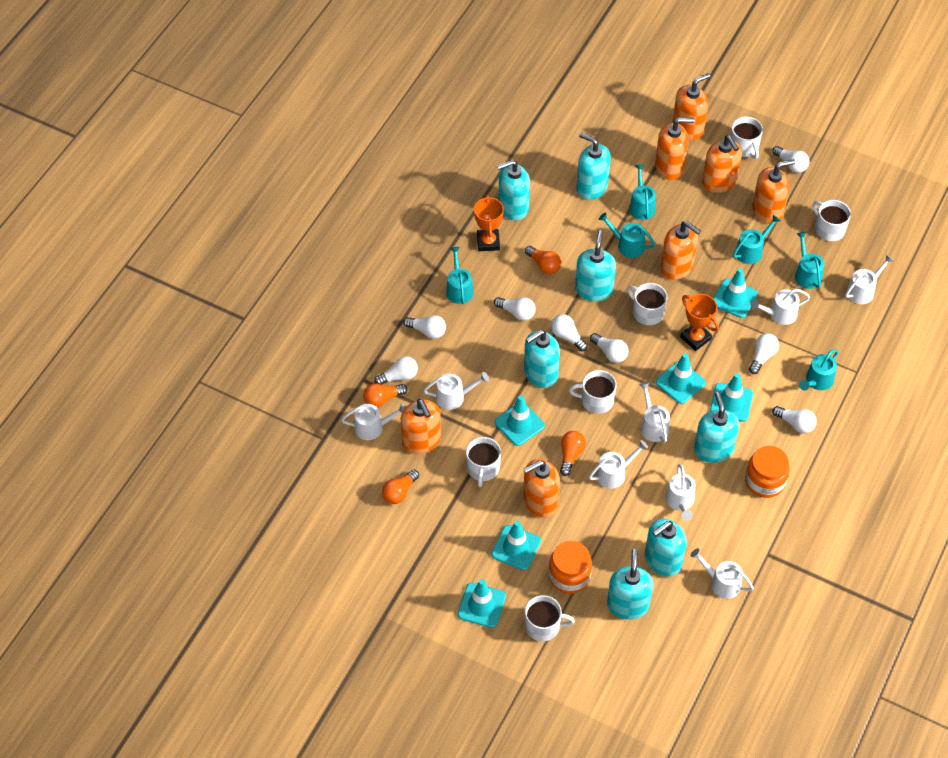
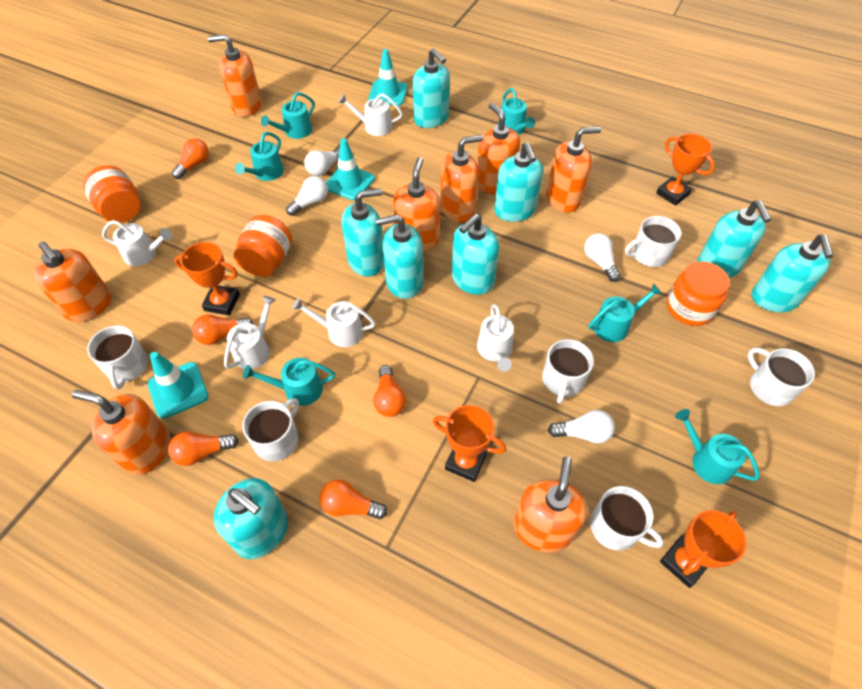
orange jar: [548,541,592,594] [745,446,790,498] = 2 -> [83,165,141,223] [234,215,292,277] [667,261,730,326] = 3
orange light bulb: [363,383,407,407] [382,469,419,504] [525,246,561,274] [560,431,586,476] = 4 -> [168,431,239,466] [172,138,209,179] [192,314,253,345] [319,480,388,519] [373,365,406,417] = 5
orange soap dispenser: [401,399,441,454] [523,459,560,518] [655,118,695,180] [661,221,701,280] [672,73,711,140] [702,135,742,193] [752,159,795,224] = 7 -> [34,241,111,322] [72,390,170,475] [208,34,262,117] [393,157,440,252] [440,135,483,223] [477,103,520,194] [514,456,587,552] [546,126,601,213] = 8
orange trophy: [474,195,504,251] [680,294,719,351] = 2 -> [174,242,240,315] [433,405,506,482] [656,134,715,206] [660,510,746,588] = 4
turquoise soap dispenser: [497,160,530,221] [524,330,560,388] [575,230,616,301] [576,133,611,200] [607,549,653,620] [645,519,687,577] [694,392,739,463] = 7 -> [214,478,288,559] [342,189,384,277] [375,214,423,299] [413,48,450,128] [452,214,499,295] [494,142,543,222] [697,200,771,278] [752,235,833,312] = 8
turquoise traffic cone: [458,579,506,628] [491,521,541,570] [495,395,545,446] [656,353,706,404] [710,373,753,422] [713,268,758,318] = 6 -> [147,352,209,419] [326,138,375,200] [368,49,408,106] = 3
white light bulb: [374,356,418,385] [403,315,446,339] [494,297,536,321] [551,314,588,351] [590,333,629,363] [749,333,779,374] [772,146,809,173] [772,406,817,434] = 8 -> [286,176,328,216] [304,148,340,176] [548,410,615,444] [584,233,621,282] = 4
white watering can: [341,404,406,440] [424,372,489,410] [589,440,648,489] [639,382,670,443] [665,464,695,521] [691,548,754,599] [751,289,810,325] [845,254,894,304] = 8 -> [102,220,172,266] [224,296,276,369] [292,298,375,347] [338,94,402,136] [477,304,514,371] = 5

